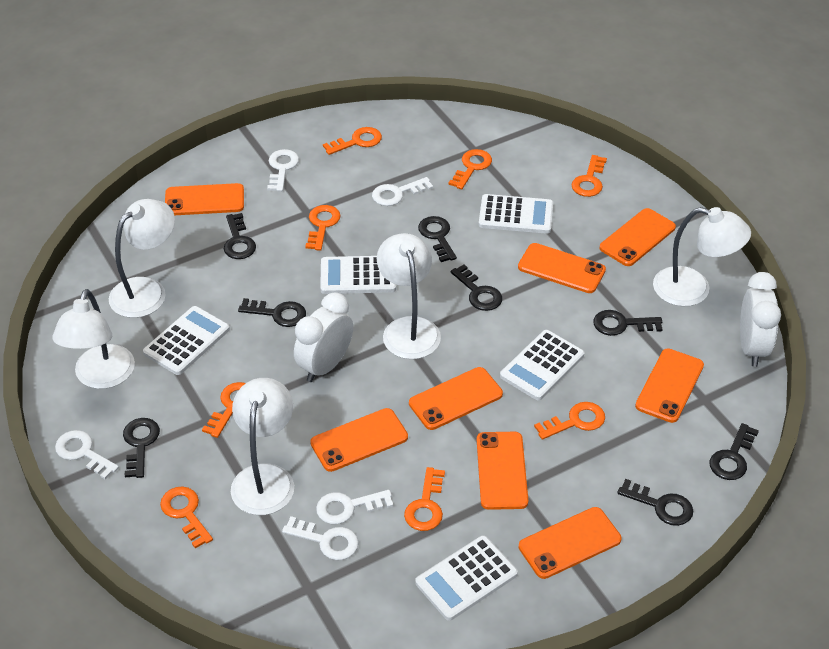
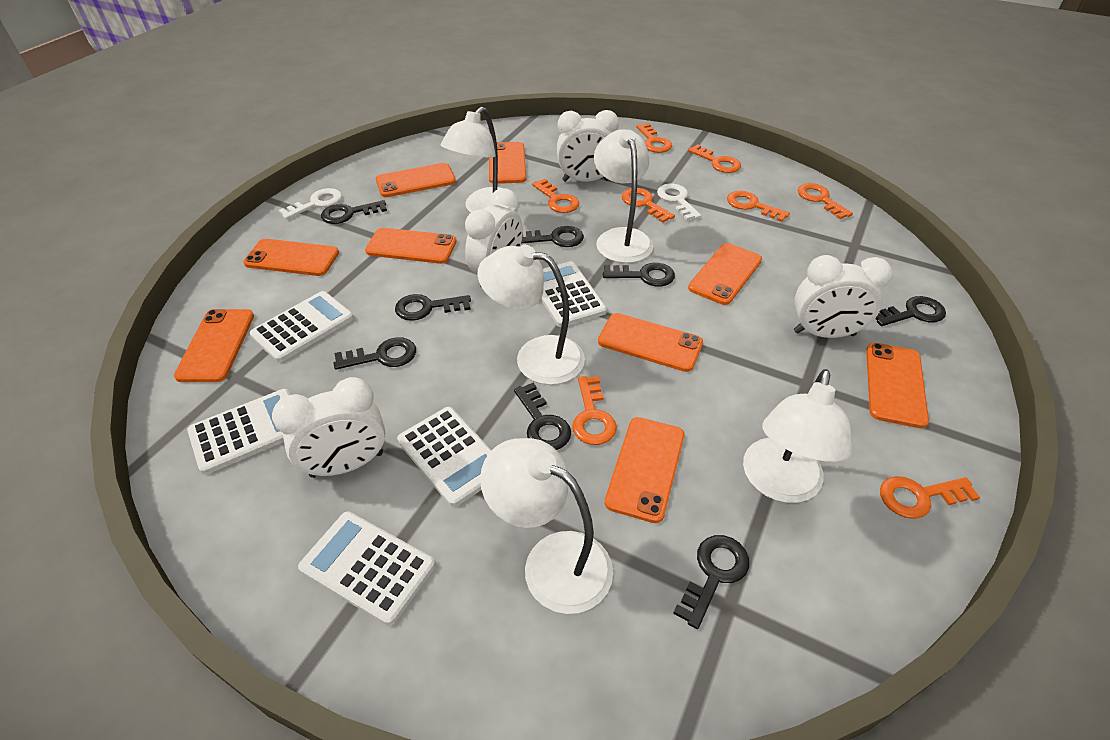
orange phone: [165,183,244,215] [310,408,408,472] [409,367,503,430] [477,432,528,510] [518,243,606,293] [519,507,622,579] [599,208,676,266] [635,348,704,423] = 8 -> [174,309,254,382] [243,239,339,276] [365,228,457,264] [376,163,456,197] [489,142,526,184] [598,313,703,372] [605,417,684,523] [688,243,762,305] [866,343,929,428] = 9
white clock: [294,292,353,382] [740,272,781,367] = 2 -> [272,377,385,478] [465,188,523,288] [557,110,619,182] [794,255,892,338] = 4
white key: [55,430,119,479] [267,149,299,192] [282,516,359,560] [316,490,393,524] [372,177,433,206] = 5 -> [279,188,342,219] [657,183,701,220] = 2

